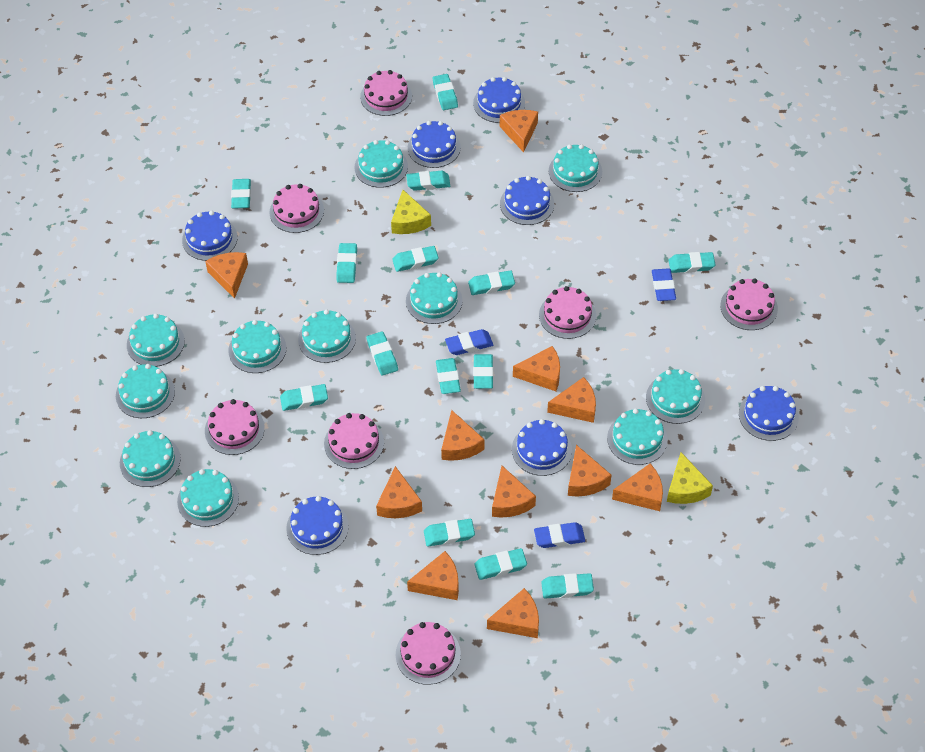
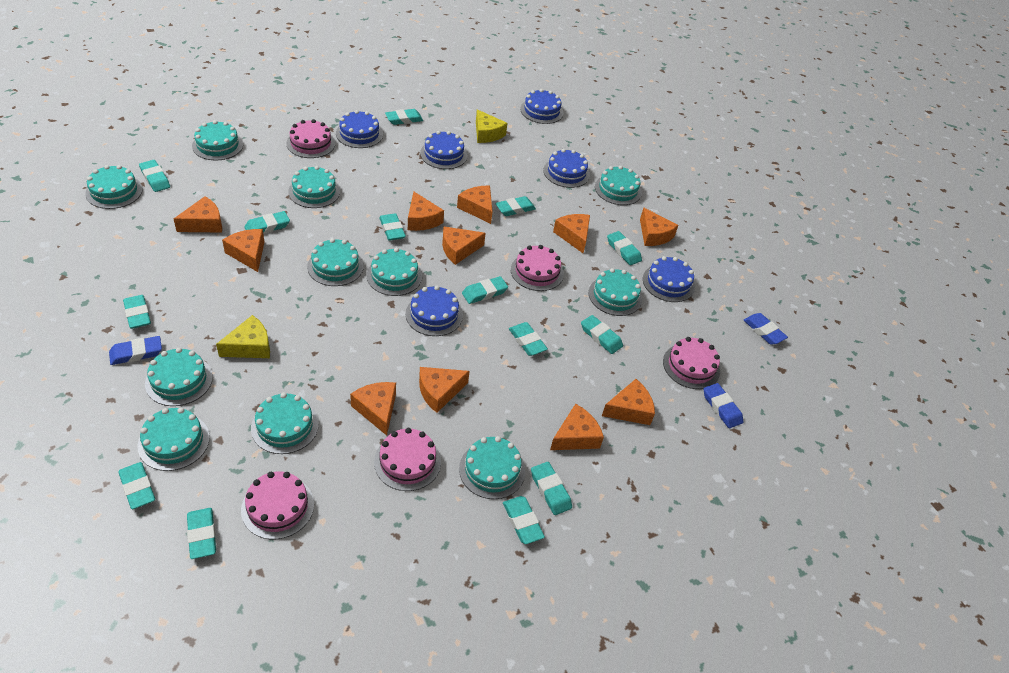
blue cake: [182,211,238,261] [286,496,349,555] [408,121,461,168] [473,77,525,123] [500,176,554,225] [512,419,572,476] [739,386,799,441] = 7 -> [336,110,383,148] [406,286,463,336] [420,131,467,169] [520,89,563,124] [543,149,590,188] [643,256,695,302] = 6
pink cake: [205,399,265,455] [269,184,324,233] [324,413,384,469] [360,70,412,116] [396,622,461,685] [539,286,596,339] [720,278,778,330] = 7 -> [241,471,314,539] [286,119,335,158] [374,428,441,491] [511,245,564,291] [663,337,720,389] = 5

